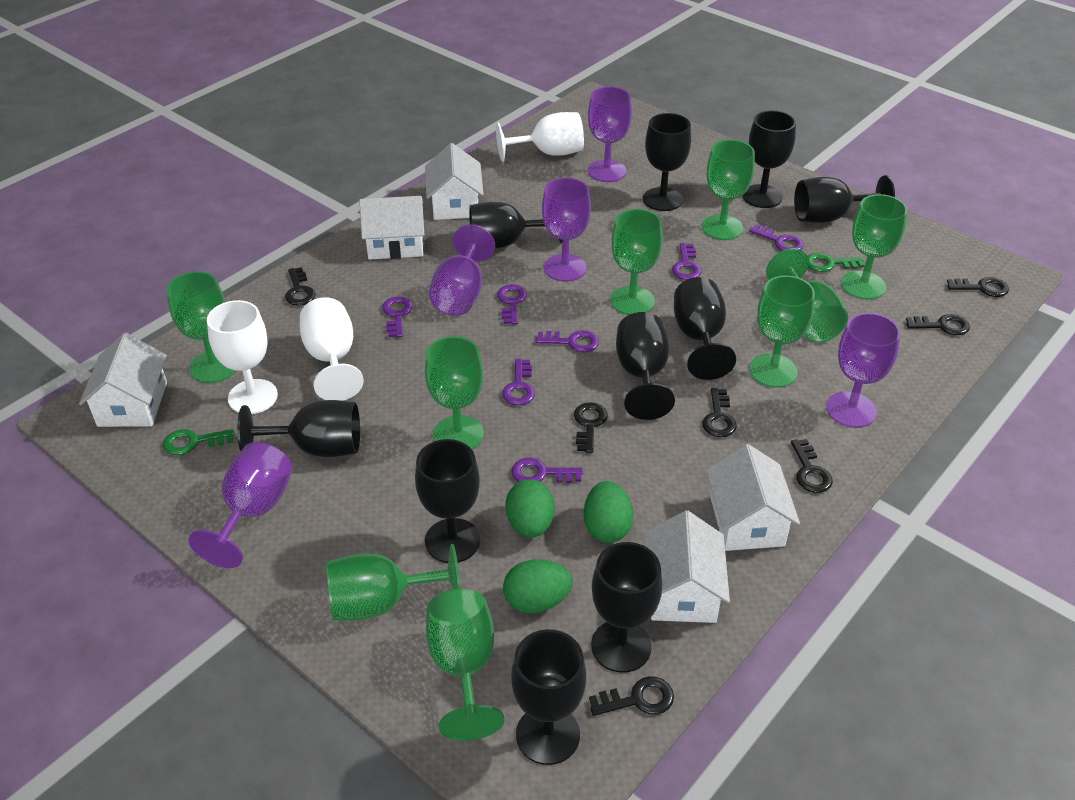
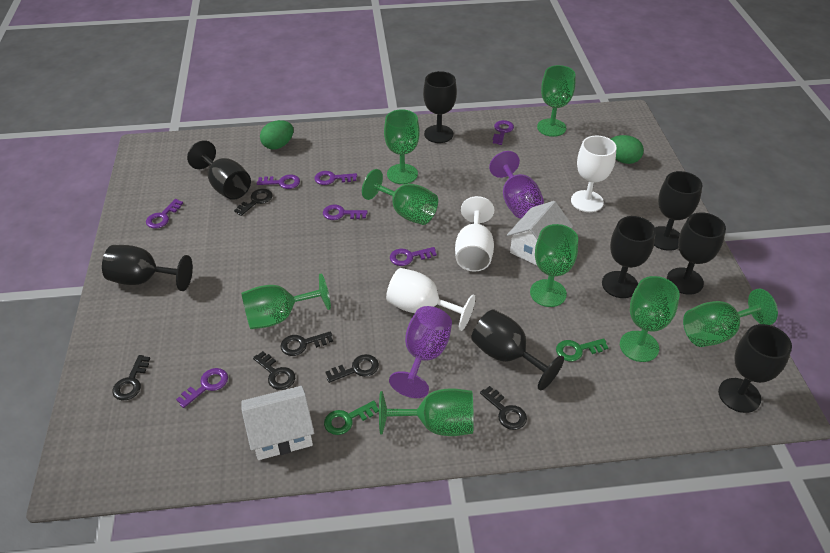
black goblet: [237,400,360,457] [415,439,480,563] [469,202,562,249] [511,629,586,765] [591,542,662,673] [616,312,675,420] [643,113,691,211] [674,277,736,380] [742,110,796,208] [794,175,895,223] = 10 -> [102,245,193,291] [187,140,251,200] [423,71,457,143] [471,309,564,390] [602,216,656,298] [654,171,702,251] [667,212,726,295] [718,324,792,413] = 8
black key: [285,267,316,306] [574,402,608,453] [589,676,674,716] [702,388,737,437] [791,439,833,493] [906,314,970,335] [947,277,1009,297] = 7 -> [112,355,150,400] [234,189,273,216] [253,351,295,390] [280,331,333,356] [325,354,379,383] [480,386,527,430] = 6
green egg: [503,559,573,613] [505,479,555,538] [584,481,633,543] = 3 -> [260,120,294,150] [611,135,644,164] = 2
green goblet: [167,271,236,383] [326,544,461,621] [425,336,484,449] [426,589,504,741] [610,209,663,315] [702,140,755,240] [749,275,815,387] [766,248,848,343] [841,194,907,300] = 9 -> [241,274,331,329] [362,169,438,225] [379,388,474,436] [384,109,420,184] [530,224,578,307] [537,65,576,137] [620,276,680,362] [683,288,778,347] = 8
purple goblet: [188,442,293,568] [429,224,495,316] [542,178,591,281] [588,87,632,182] [826,313,900,428] = 5 -> [389,306,452,398] [489,151,544,218] = 2
white house: [79,333,167,427] [359,196,425,260] [425,143,484,220] [644,511,730,623] [706,444,800,551] = 5 -> [242,386,314,460] [507,201,573,265] = 2

